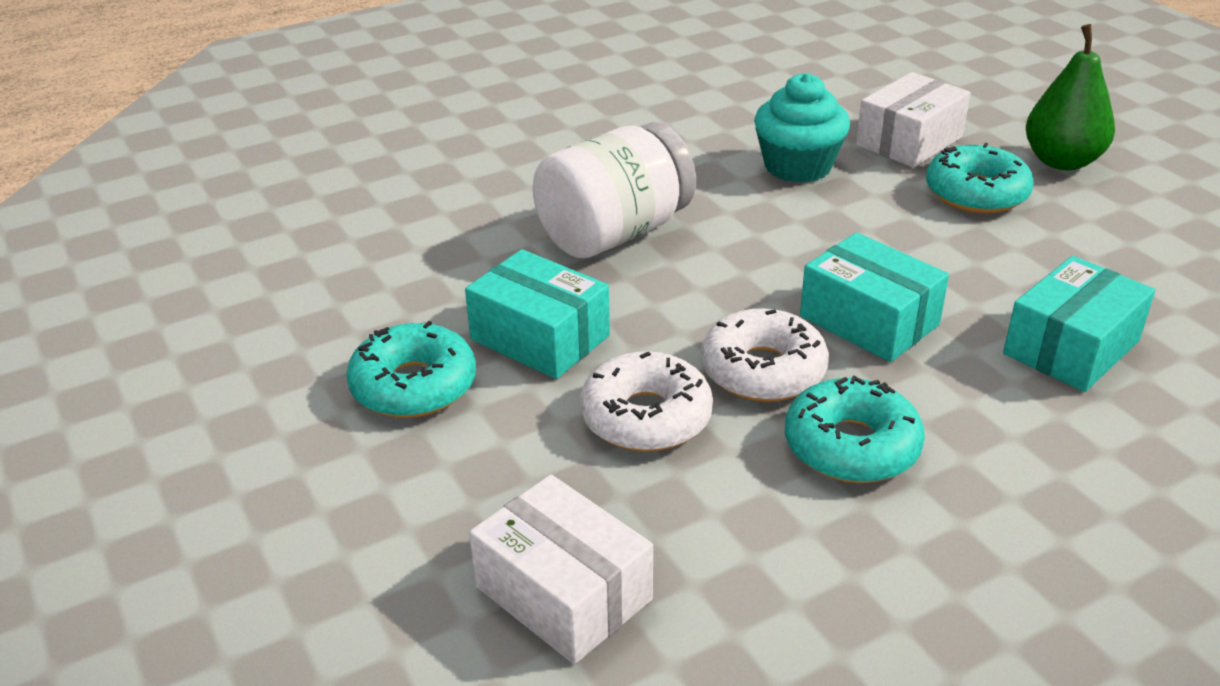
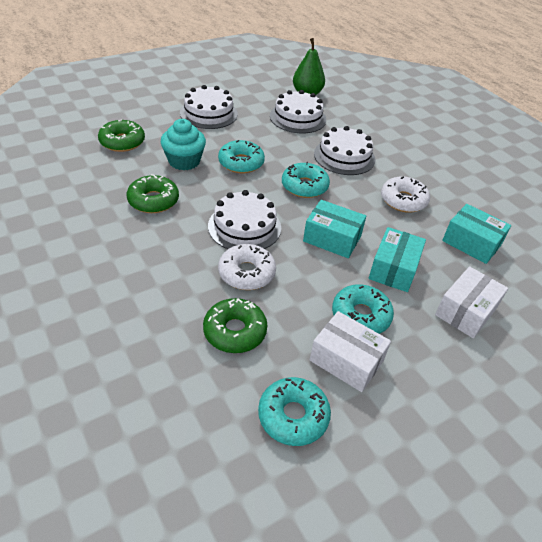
green donut: none = 0 -> [98,120,145,152] [127,174,179,213] [203,298,267,353] = 3
turquoise donut: [346,321,476,418] [785,376,925,483] [926,143,1034,213] = 3 -> [218,140,265,174] [258,377,331,446] [282,162,330,198] [332,284,394,334] = 4
white cake: none = 0 -> [180,85,238,129] [208,190,281,249] [270,90,326,133] [314,126,375,175] = 4
white jar: [533,122,696,258] = 1 -> none = 0

